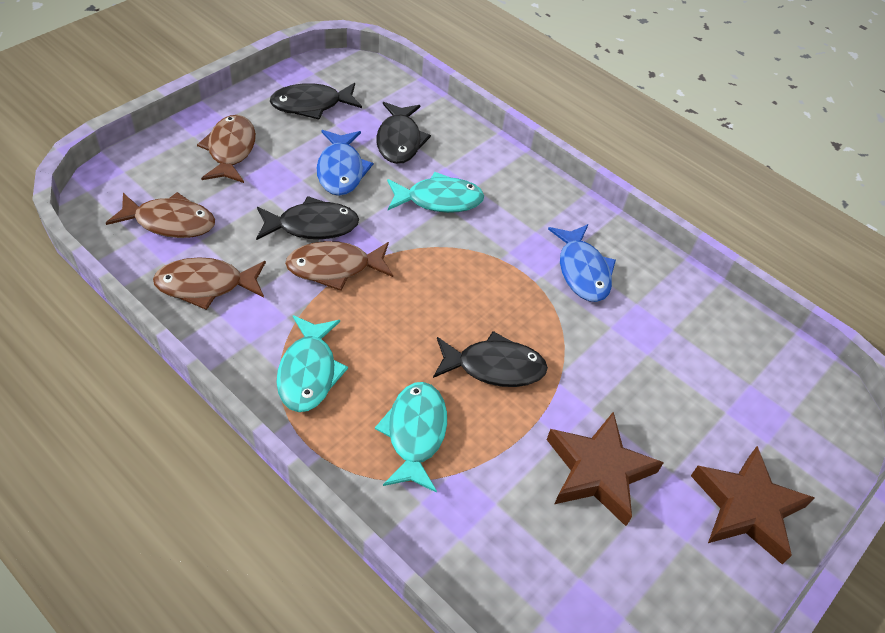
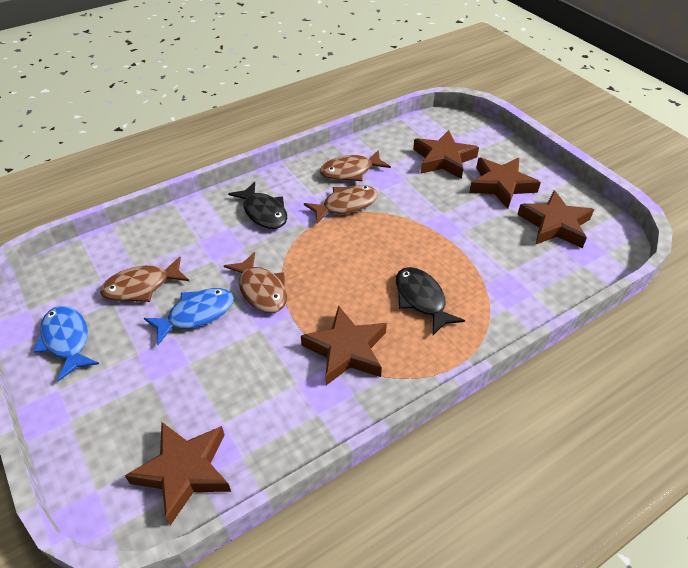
black fish: [256,196,359,240] [270,83,362,120] [376,102,431,164] [433,331,548,387] = 4 -> [228,182,287,229] [396,267,465,335] = 2
brown star: [547,411,664,526] [691,446,814,564] = 2 -> [125,422,231,525] [301,305,387,385] [413,130,479,179] [469,157,541,209] [517,190,594,248] = 5
turquoise fish: [277,315,348,412] [375,382,447,493] [387,172,484,213] = 3 -> none = 0

